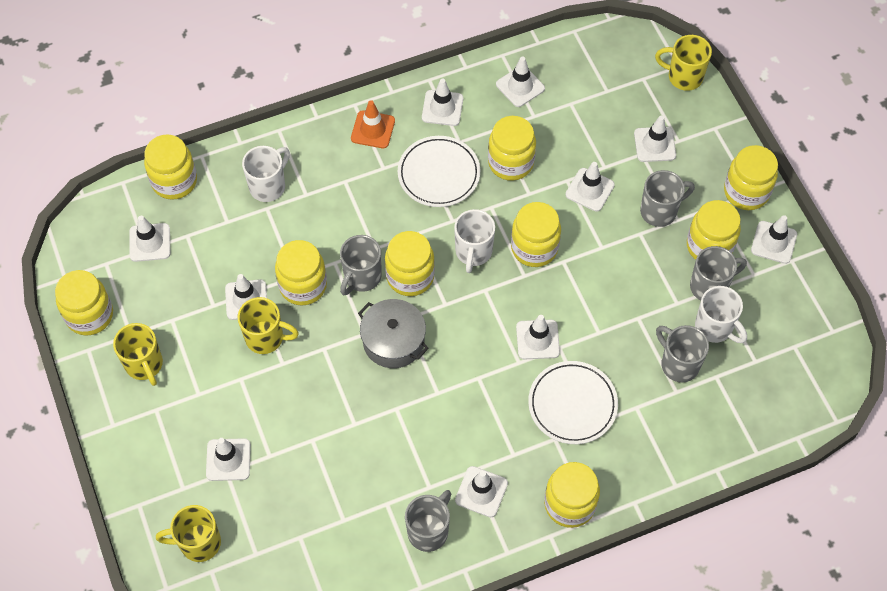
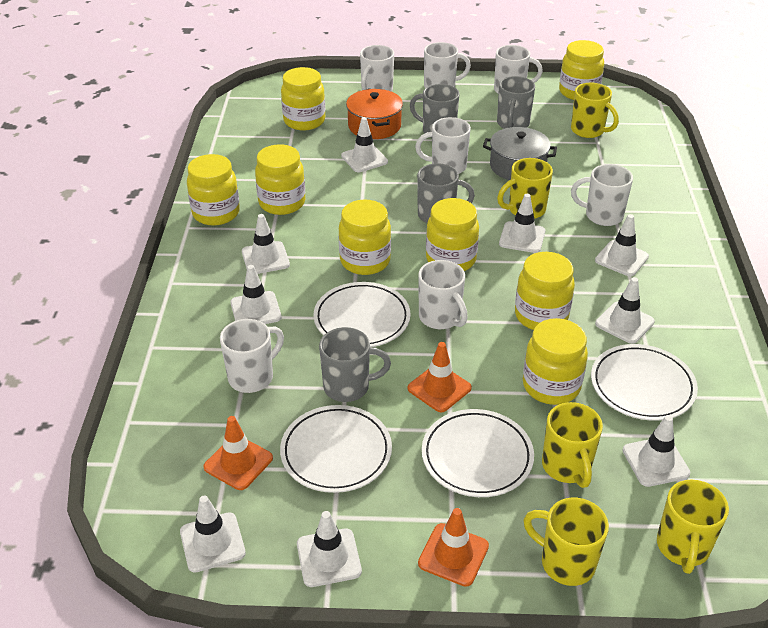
grey mug: [340,235,382,295] [405,490,451,552] [640,170,695,227] [656,325,709,382] [690,246,747,301] = 5 -> [319,327,391,402] [410,84,460,138] [417,163,475,223] [497,76,535,129] = 4
orange pot: none = 0 -> [346,89,403,139] = 1
orange traffic cone: [351,100,395,148] = 1 -> [203,416,273,490] [408,342,472,412] [418,508,489,587] = 3
white mug: [242,146,290,202] [454,209,495,273] [695,286,747,343] = 3 -> [220,319,284,393] [360,45,394,92] [415,117,471,174] [418,260,468,329] [424,42,471,88] [494,45,543,94] [571,164,633,226] = 7
white plate: [398,136,480,207] [528,361,618,444] = 2 -> [280,405,392,493] [313,282,410,347] [422,409,534,497] [591,344,698,421] = 4
white traffic cone: [129,216,170,262] [206,438,251,481] [225,274,267,320] [422,79,463,126] [455,466,508,517] [496,57,545,107] [516,315,560,359] [565,162,615,211] [634,116,676,162] [751,215,797,264] = 10 -> [180,496,246,573] [231,265,282,324] [242,214,290,274] [297,511,362,587] [341,117,388,172] [499,194,545,253] [595,214,649,276] [595,277,655,344] [622,415,690,487] = 9
yellow jar: [55,270,113,335] [144,135,197,200] [275,240,327,305] [385,231,435,296] [488,116,536,181] [511,202,561,267] [544,462,600,528] [687,200,741,260] [724,145,778,210] = 9 -> [187,154,240,226] [255,145,305,215] [281,67,325,130] [339,200,391,275] [426,198,479,271] [515,252,575,330] [523,318,588,405] [559,40,604,100] = 8
yellow mug: [113,323,163,386] [156,505,221,562] [237,297,299,354] [655,35,712,91] = 4 -> [497,158,553,219] [523,498,609,586] [542,402,603,488] [571,83,619,138] [657,480,729,574] = 5

